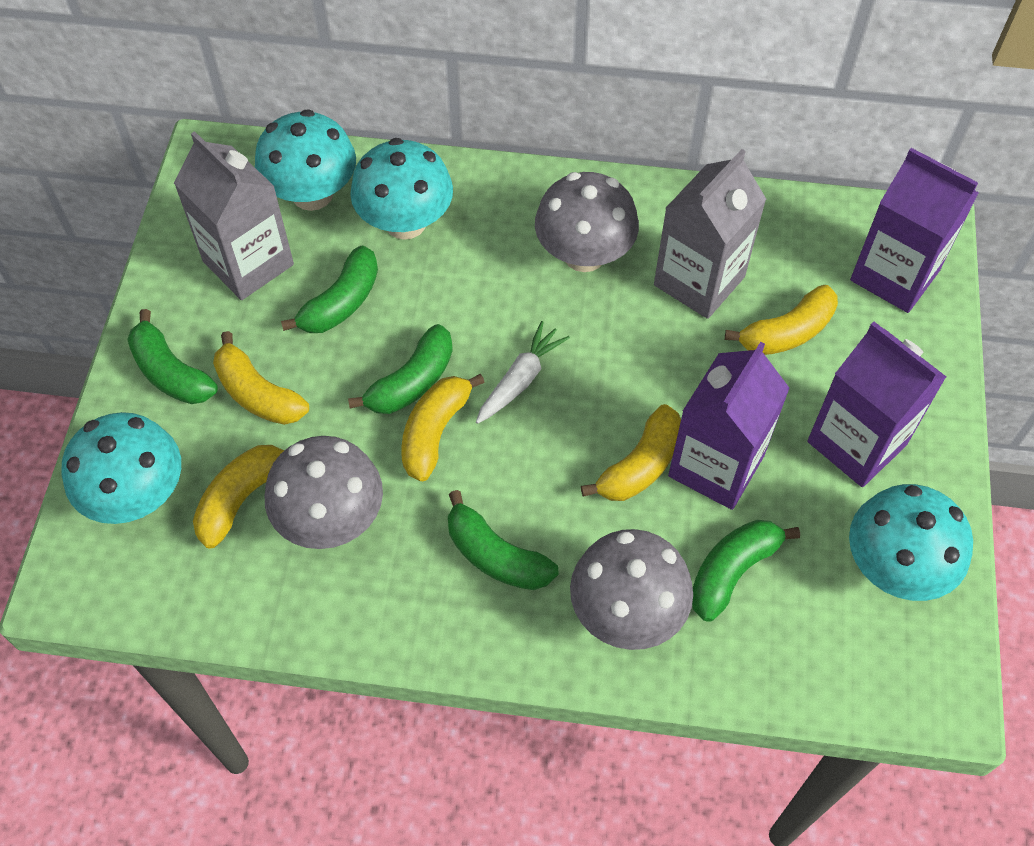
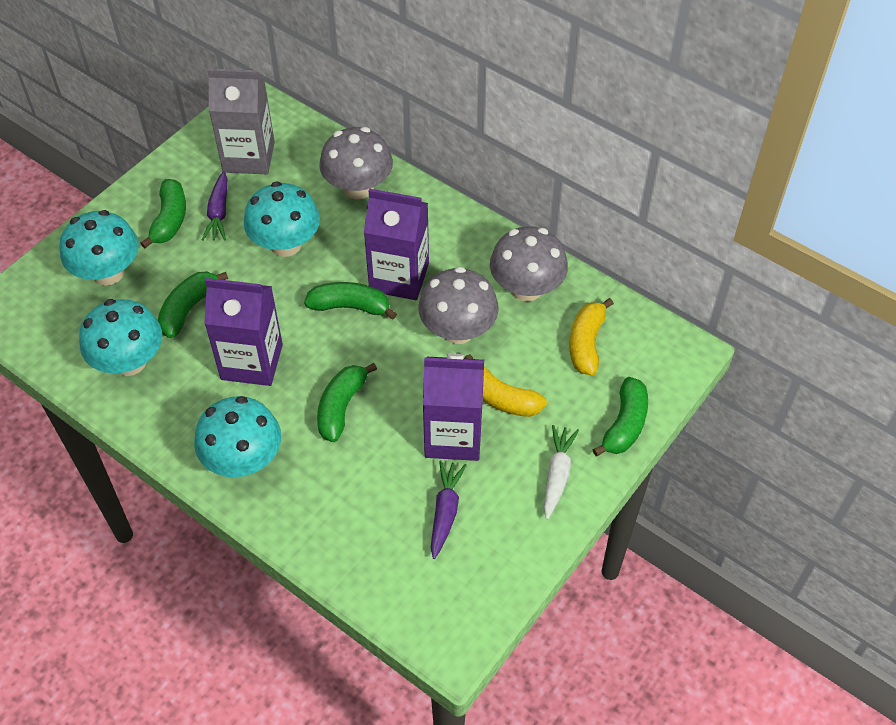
grey carton: [174,131,294,300] [654,149,766,319] = 2 -> [207,68,275,174] = 1
purple carrot: none = 0 -> [202,171,227,241] [431,461,467,559] = 2
yellow banana: [193,445,284,549] [213,331,309,425] [401,374,485,481] [581,404,681,501] [725,285,838,355] = 5 -> [464,354,547,417] [569,298,614,375] = 2

